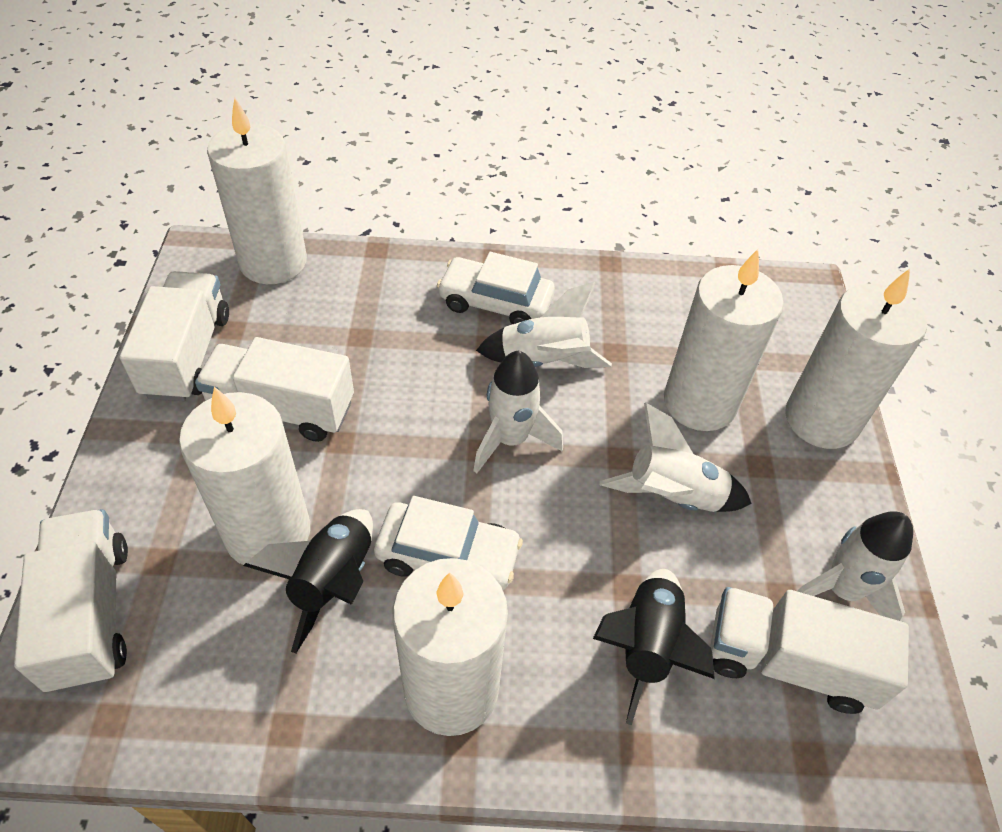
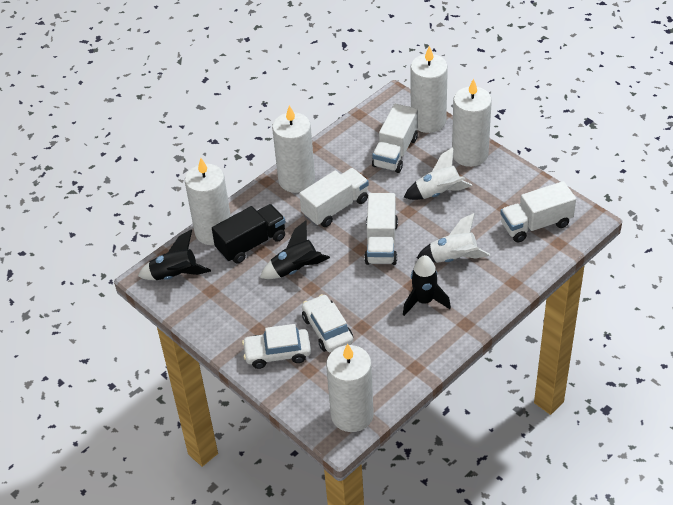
black rocket: [243,509,373,653] [593,569,715,725] = 2 -> [138,230,211,280] [260,220,330,279] [403,255,451,316] = 3
black truck: none = 0 -> [212,204,286,264] = 1
white rocket: [473,351,563,473] [476,281,612,368] [600,403,752,512] [797,511,913,621] = 4 -> [404,147,472,200] [417,213,490,263] = 2

